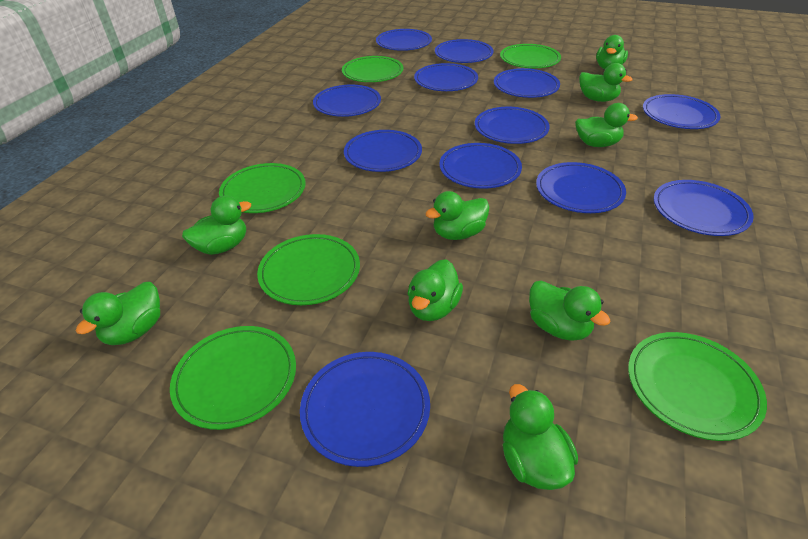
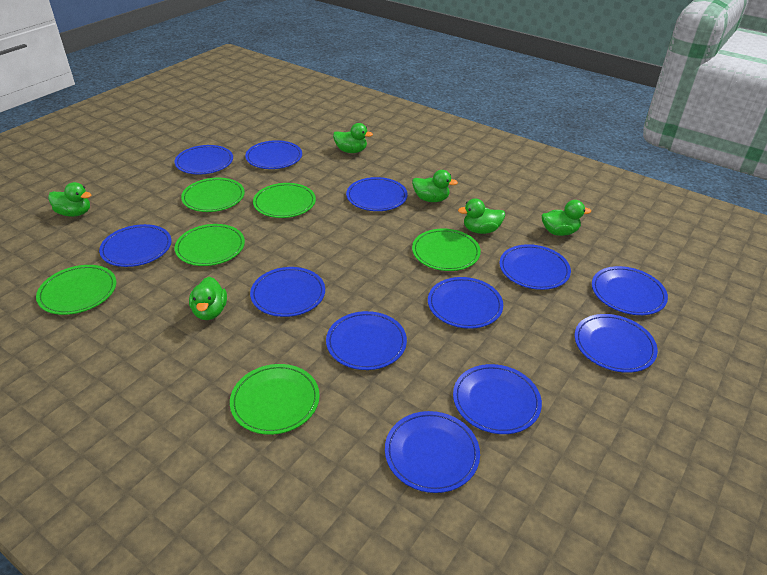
green duck: [76,282,160,345] [182,195,251,255] [407,259,463,321] [425,191,489,240] [503,384,578,490] [529,280,611,341] [575,103,638,147] [579,63,633,102] [596,35,628,69] = 9 -> [48,182,92,217] [189,277,227,320] [333,123,373,153] [412,170,458,202] [458,198,505,234] [542,200,591,236] = 6

